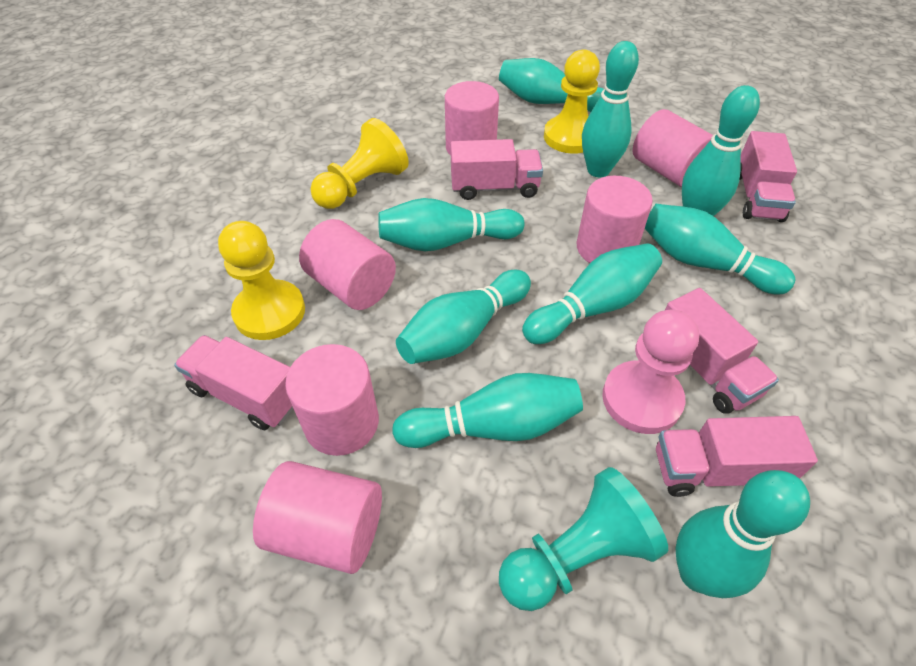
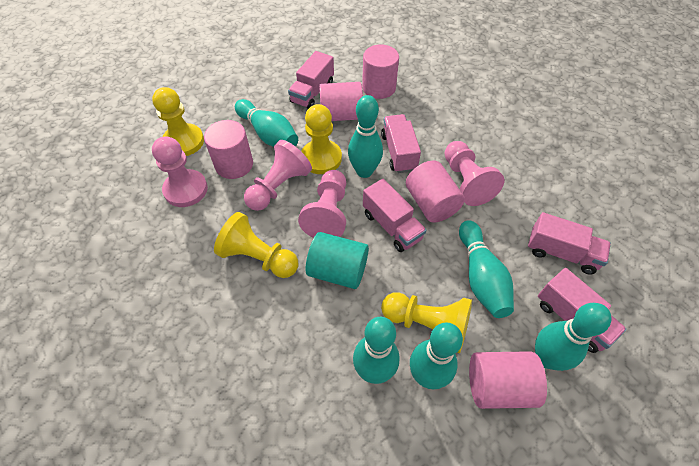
pink cylinder: [253,461,382,574] [285,344,379,456] [299,219,396,310] [445,81,499,156] [576,176,653,263] [632,109,713,187] = 6 -> [204,120,253,179] [319,82,363,121] [362,44,399,99] [406,160,465,223] [469,351,547,409] = 5
pink pawn: [602,309,699,434] = 1 -> [152,136,208,207] [244,140,312,211] [298,170,346,238] [444,141,504,206] = 4
turquoise bowling pin: [378,198,524,251] [392,373,583,448] [396,270,531,364] [499,58,604,112] [522,243,662,344] [582,41,639,177] [645,204,795,295] [676,470,810,598] [682,85,760,216] = 9 -> [235,99,298,147] [348,95,383,178] [353,317,399,384] [410,322,463,389] [459,220,514,318] [535,303,611,371] = 6
turquoise cylinder: none = 0 -> [306,232,369,289] = 1
turquoise pawn: [499,467,668,611] = 1 -> none = 0
yellow pawn: [218,221,305,340] [310,118,409,209] [544,49,600,154] = 3 -> [152,87,204,156] [214,212,298,278] [301,104,342,174] [381,292,472,353] = 4

